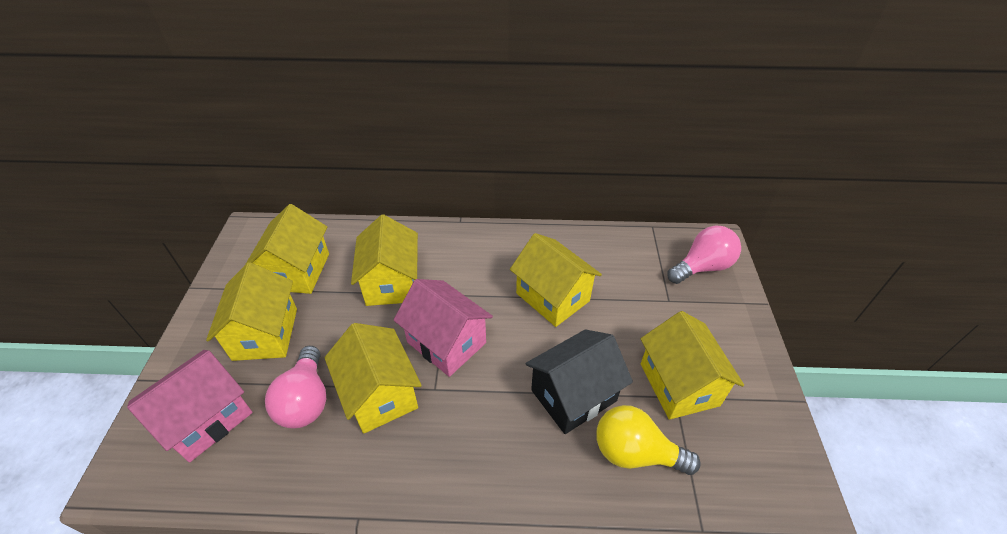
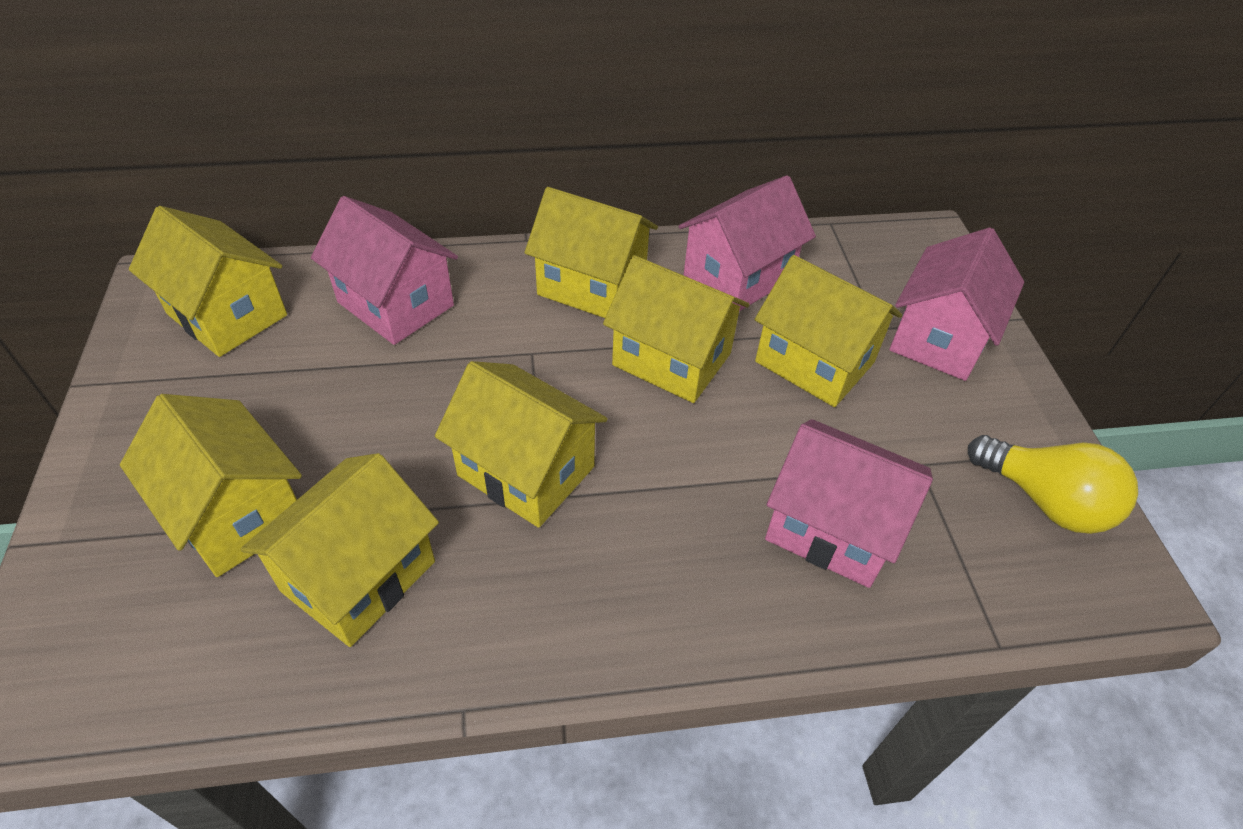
black house: [525,329,633,434] = 1 -> none = 0
pink house: [127,350,253,462] [394,279,493,377] = 2 -> [311,196,458,345] [678,175,816,311] [765,419,933,588] [889,227,1024,381] = 4
pink light bulb: [265,346,326,428] [668,226,741,284] = 2 -> none = 0
yellow house: [206,262,297,361] [245,204,329,294] [324,323,422,434] [351,214,418,306] [510,233,602,327] [640,311,744,420] = 6 -> [120,394,302,577] [129,206,287,357] [241,453,439,647] [435,361,608,528] [525,187,658,318] [603,255,750,403] [755,255,902,407] = 7

